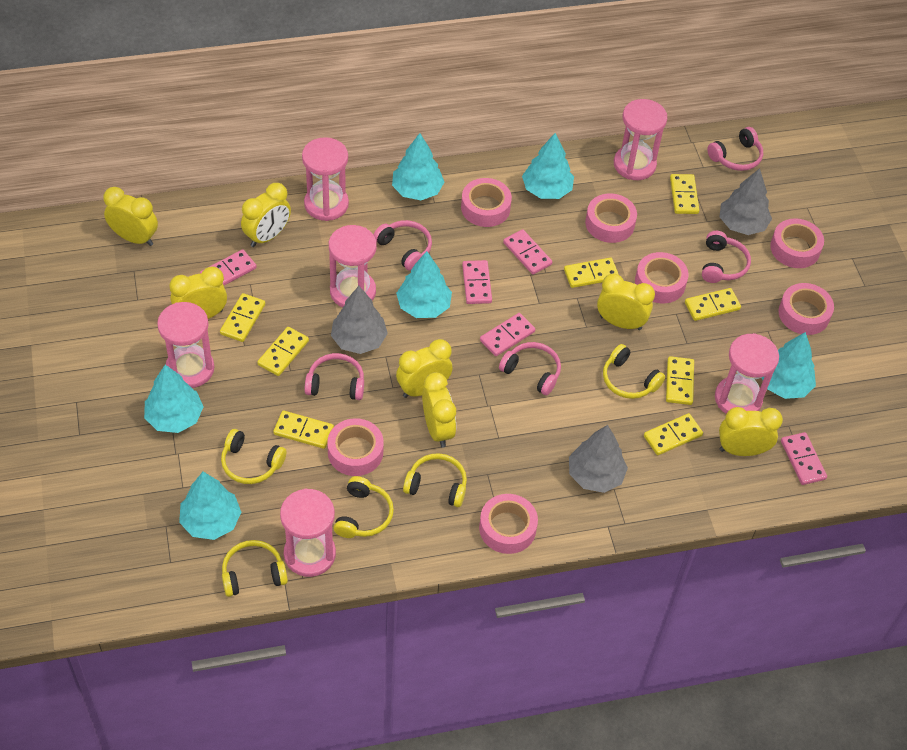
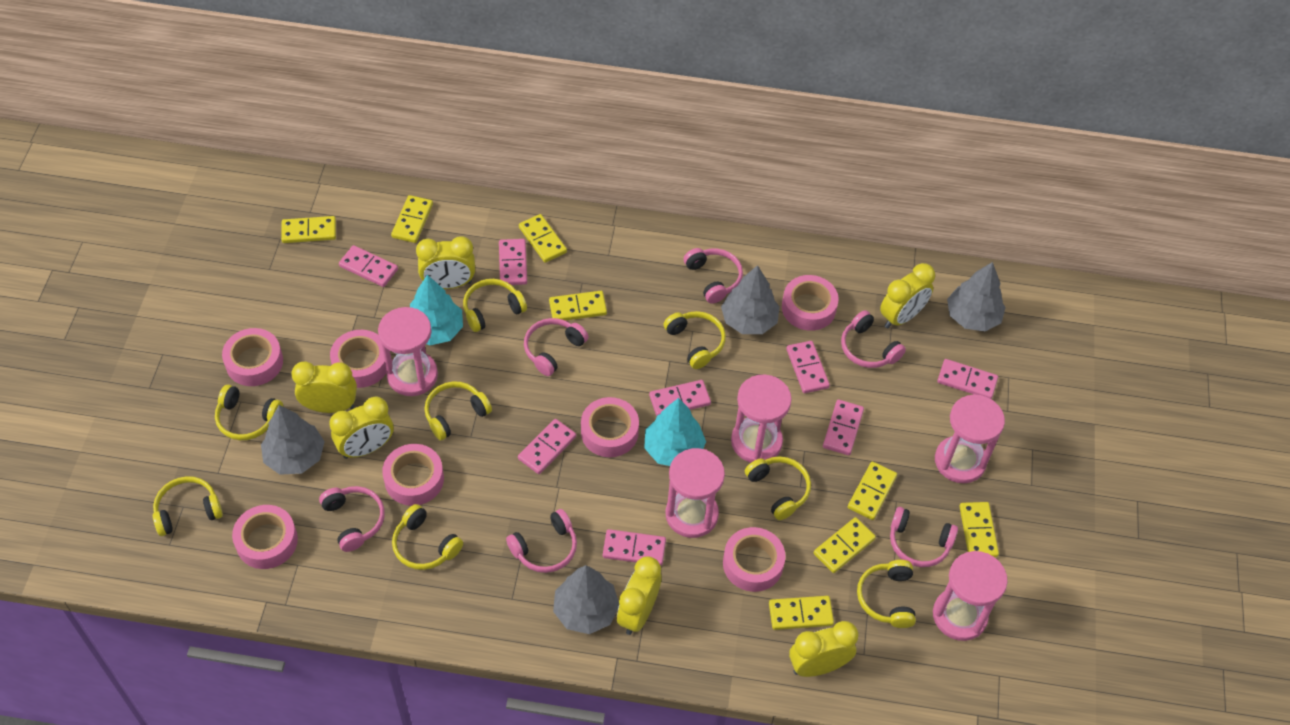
grey tree: [331,286,388,354] [569,425,628,493] [720,168,772,235] = 3 -> [261,405,325,475] [553,565,619,634] [721,265,780,334] [947,262,1006,332] = 4
pink domino: [200,249,257,285] [462,260,492,304] [480,313,535,356] [503,229,552,274] [781,432,827,485] = 5 -> [339,245,398,287] [499,239,527,285] [518,419,576,474] [603,529,666,566] [649,380,711,416] [786,341,830,393] [823,400,864,455] [937,359,998,399] = 8
pink headphones: [305,353,364,400] [374,220,432,271] [499,342,561,395] [702,231,751,283] [707,127,763,171] = 5 -> [319,486,385,552] [506,509,577,573] [524,318,588,376] [684,248,743,304] [841,310,906,368] [890,507,958,567] = 6
pink hourglass: [157,302,214,388] [280,489,336,577] [302,137,349,221] [329,225,377,308] [614,99,667,180] [715,333,779,414] = 6 -> [378,307,438,396] [665,448,725,538] [731,375,792,463] [933,551,1008,641] [935,394,1005,483] = 5
turquoise tree: [144,365,203,433] [179,472,241,540] [392,133,444,200] [396,251,452,318] [522,133,574,199] [762,332,816,399] = 6 -> [410,275,463,345] [644,398,706,466] = 2
yellow clock: [103,187,158,246] [169,267,227,319] [241,183,291,247] [396,339,453,398] [422,372,456,448] [597,274,655,330] [719,407,783,456] = 7 -> [291,361,357,413] [329,396,394,459] [416,236,475,289] [617,556,661,635] [789,621,859,677] [880,263,935,328] = 6
yellow headphones: [221,429,287,484] [222,540,288,597] [334,476,394,538] [403,453,467,507] [603,344,665,399] = 5 -> [153,476,223,536] [215,385,283,440] [392,504,463,570] [424,381,492,441] [463,279,527,332] [664,311,726,369] [745,456,811,520] [857,560,916,628] = 8

